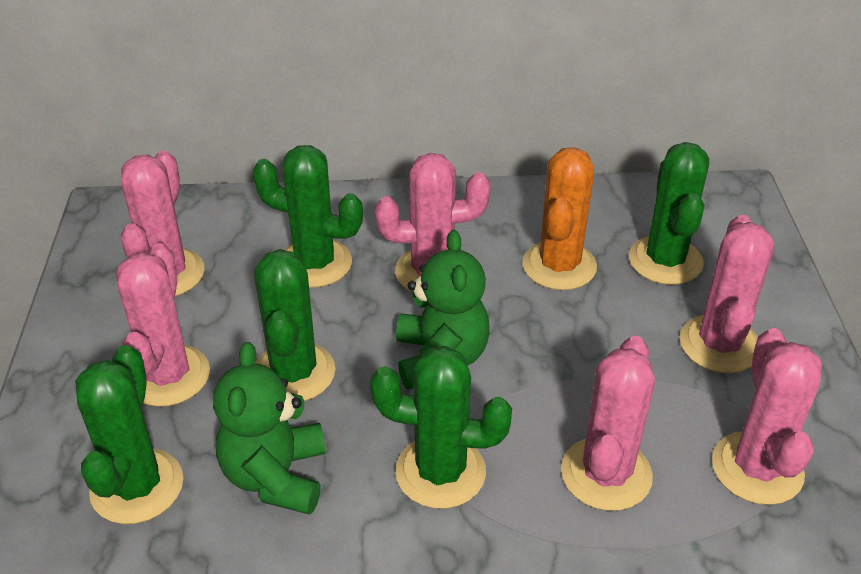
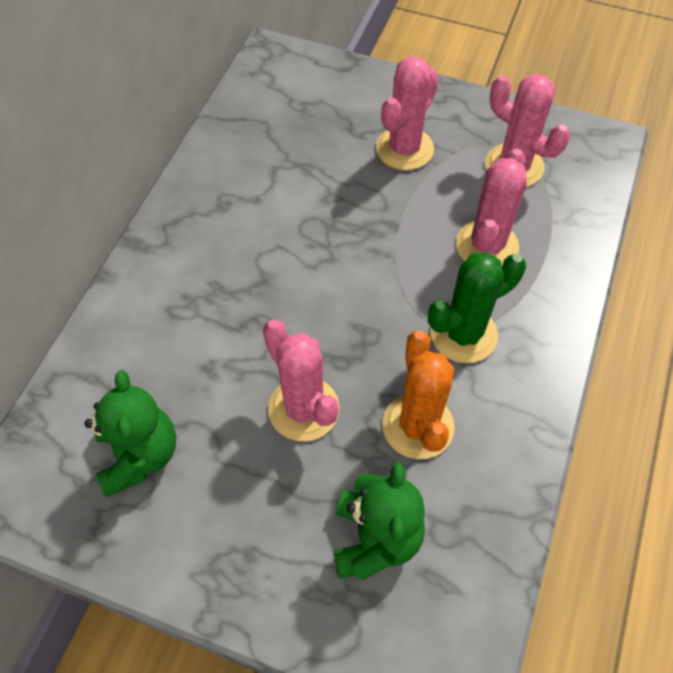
green cactus: [75,345,183,524] [253,145,363,288] [254,249,335,401] [370,346,512,509] [629,142,709,285] = 5 -> [428,252,526,363] = 1
pink cactus: [116,243,210,407] [121,150,205,296] [375,153,491,292] [561,336,655,511] [680,215,774,373] [712,328,822,505] = 6 -> [262,320,339,441] [376,56,439,170] [456,149,527,265] [485,74,570,187] = 4

